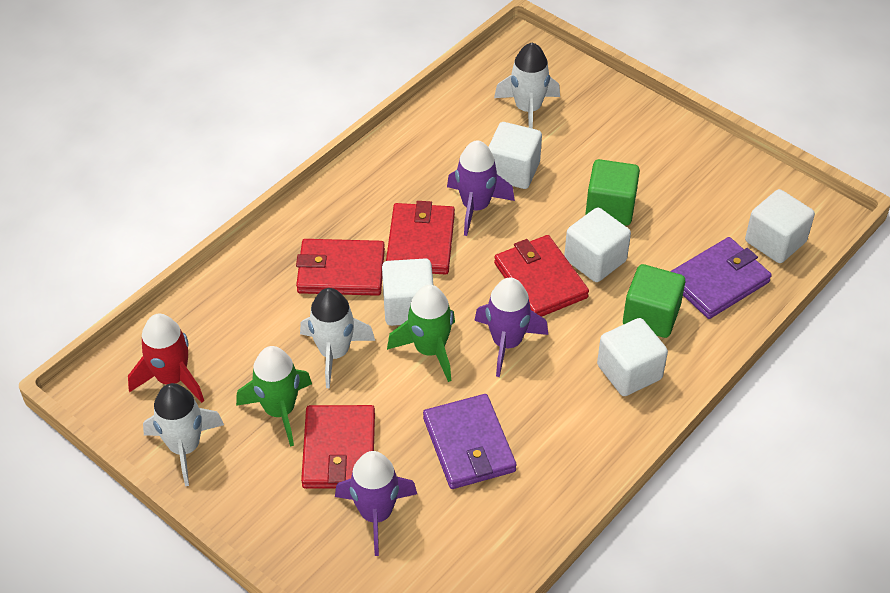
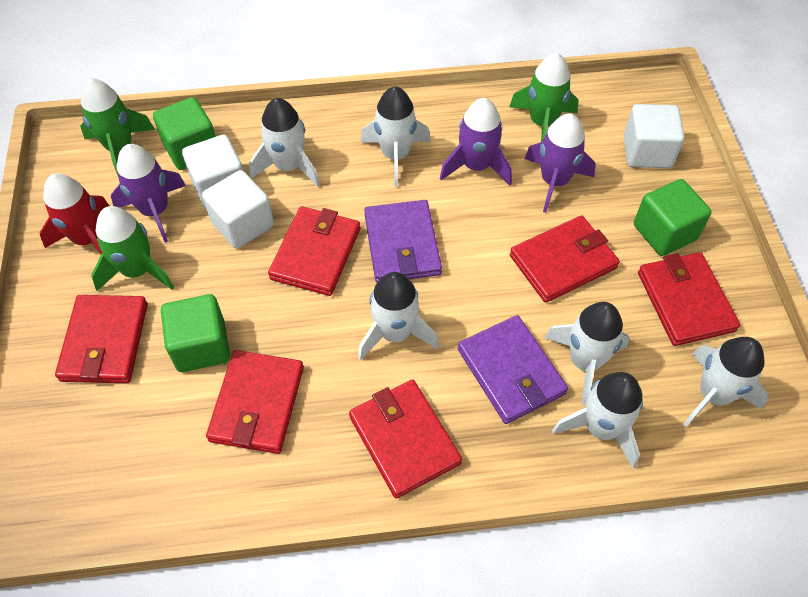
green cube: [586,159,640,226] [623,264,685,338] = 2 -> [153,97,216,170] [161,294,230,372] [634,179,712,256] = 3
green rocket: [236,346,312,447] [387,285,455,382] = 2 -> [80,78,155,175] [91,206,174,291] [509,53,579,142] = 3
red wallet: [296,239,385,296] [301,405,375,489] [386,201,455,275] [494,235,589,317] = 4 -> [55,295,148,383] [206,350,304,454] [268,206,360,296] [349,380,462,499] [510,215,620,303] [638,252,740,346] = 6
white cube: [382,259,433,326] [488,122,542,189] [564,207,631,282] [597,318,668,396] [745,189,815,263] = 5 -> [182,135,243,208] [202,170,274,249] [624,104,685,168] = 3
white rocket: [143,383,224,486] [300,288,375,388] [494,42,560,129] = 3 -> [249,98,320,187] [358,272,439,360] [361,86,430,187] [545,302,629,405] [552,372,643,468] [683,337,769,427] = 6

